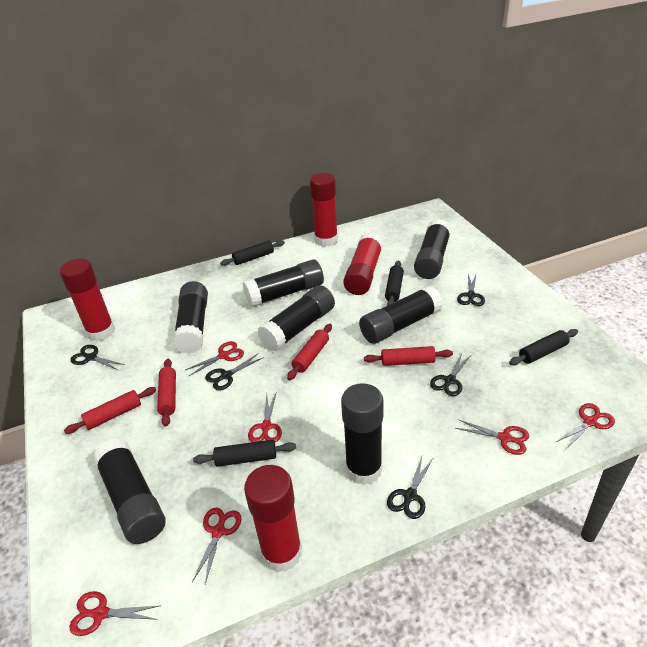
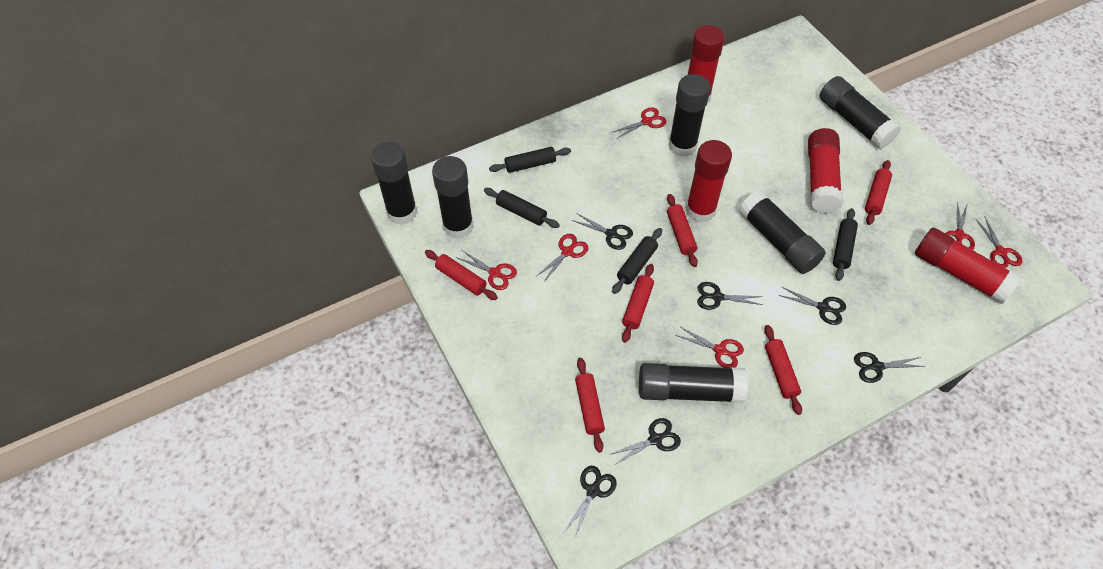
black glue stick: [93,438,166,544] [173,281,208,354] [243,260,324,307] [258,285,335,351] [341,383,384,485] [359,285,443,344] [414,219,451,279] = 7 -> [371,142,417,225] [432,156,474,239] [639,363,748,403] [668,74,711,157] [739,190,826,274] [819,76,901,149] = 6
black scissors: [70,345,125,370] [205,353,264,390] [387,454,434,519] [430,353,472,396] [457,274,485,306] = 5 -> [564,466,617,539] [572,213,633,250] [609,418,681,465] [697,282,763,310] [778,287,846,325] [854,352,925,383] = 6
red rolling pin: [64,387,156,434] [157,359,176,427] [287,324,332,380] [364,346,453,366] = 4 -> [425,250,498,300] [575,358,605,452] [622,264,654,342] [667,194,698,267] [764,325,802,415] [865,160,892,225] = 6

